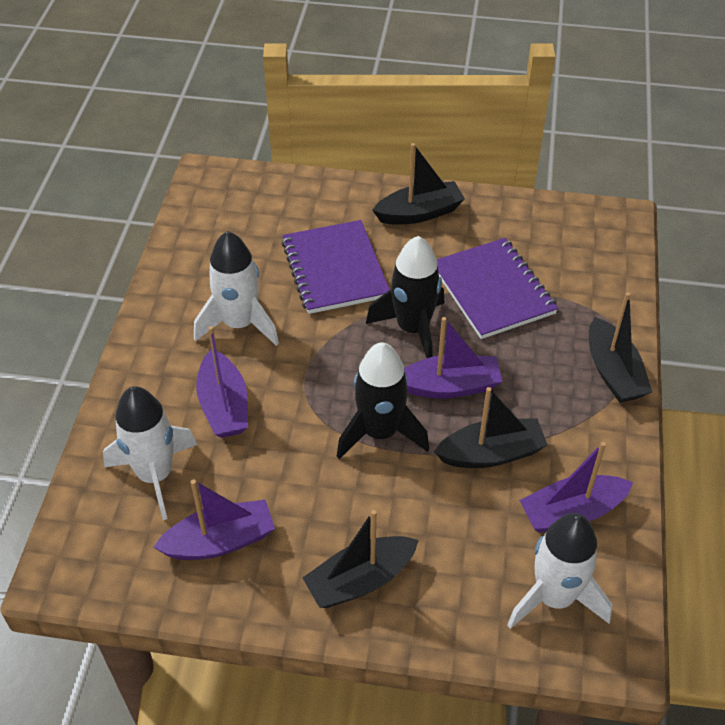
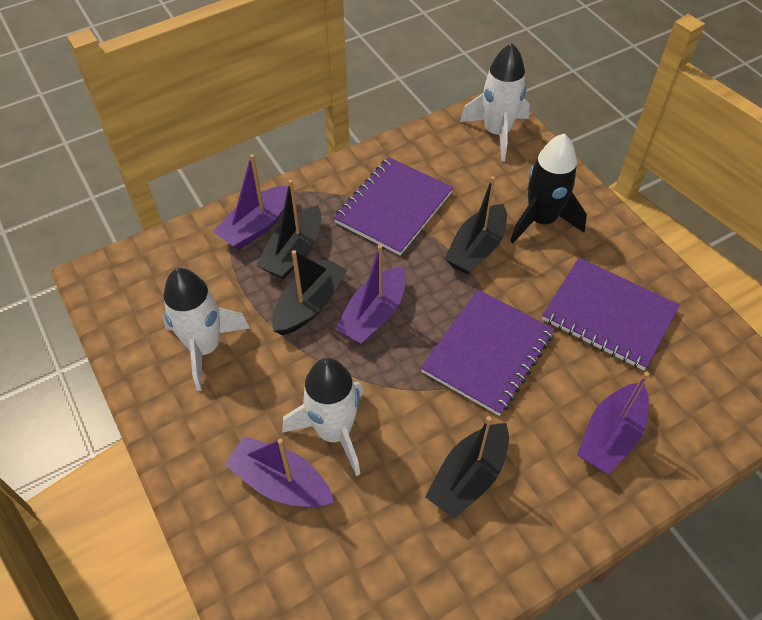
black rocket: [337,342,429,459] [366,236,444,358] = 2 -> [510,134,587,243] = 1
purple notebook: [281,220,390,314] [437,238,558,339] = 2 -> [334,157,453,255] [421,290,555,416] [542,258,680,370] = 3

